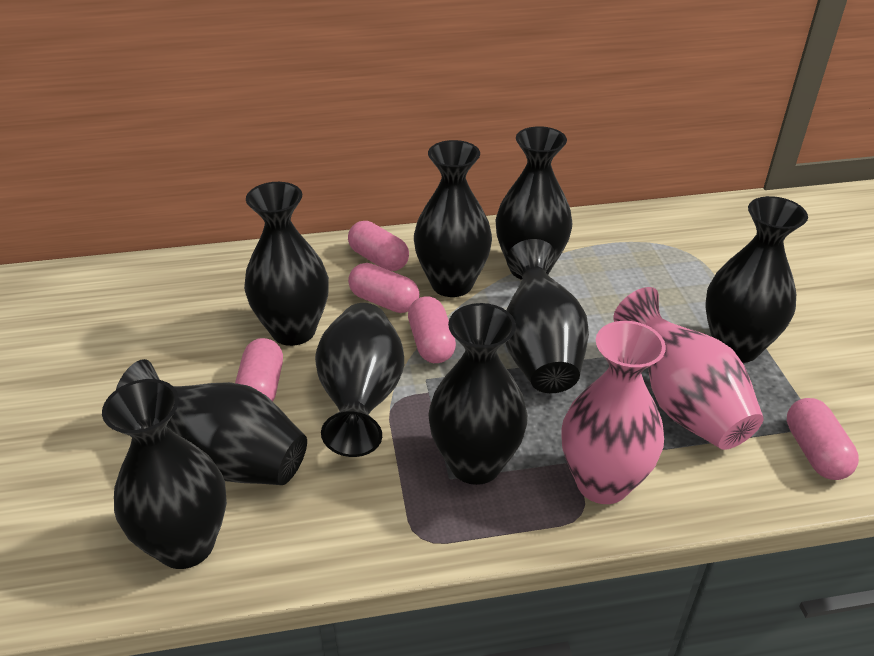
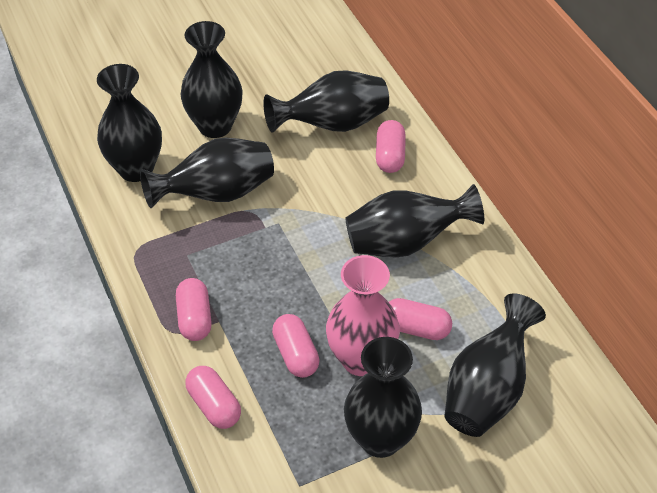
black vase: [102,379,227,569] [116,359,307,485] [244,182,329,346] [315,303,404,457] [414,140,492,297] [428,303,528,485] [496,126,573,280] [505,239,589,393] [706,196,808,363] = 9 -> [97,64,162,182] [140,137,274,208] [180,21,243,138] [263,70,389,133] [344,337,422,458] [345,184,484,258] [445,294,546,437] = 7
pink vase: [562,321,666,504] [613,287,764,450] = 2 -> [326,255,400,376] = 1

